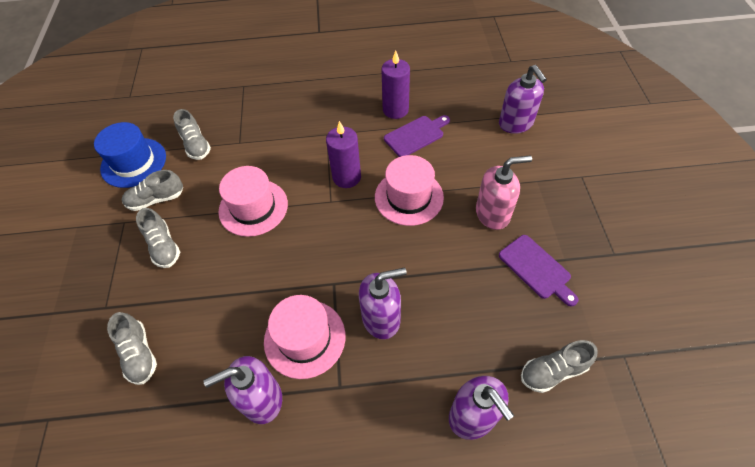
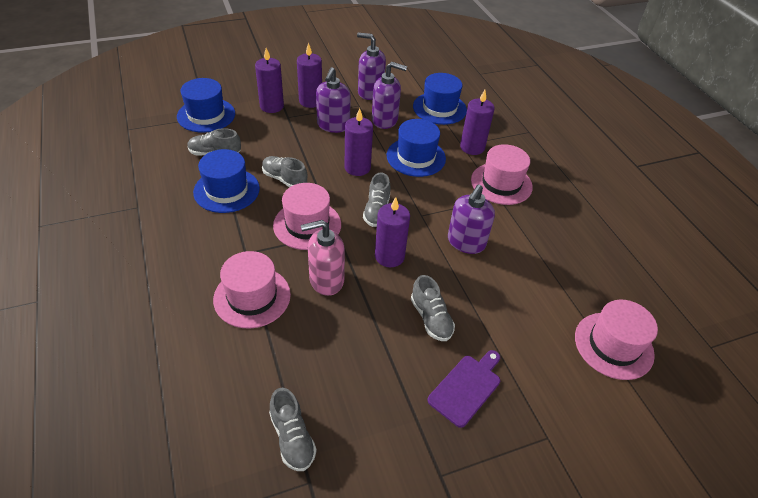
blue hat: [94,122,166,188] = 1 -> [177,78,235,133] [193,149,260,213] [387,119,446,177] [413,73,467,125] = 4
pink hat: [218,166,288,237] [264,295,346,379] [375,155,444,226] = 3 -> [213,251,291,328] [273,183,341,250] [471,144,533,205] [575,300,658,380] = 4
purple candle: [326,121,361,188] [381,50,410,119] = 2 -> [255,48,284,113] [297,43,322,108] [345,108,373,176] [375,197,410,267] [460,90,495,155] = 5
purple cutting board: [384,115,450,157] [499,235,578,306] = 2 -> [427,350,500,428] = 1

